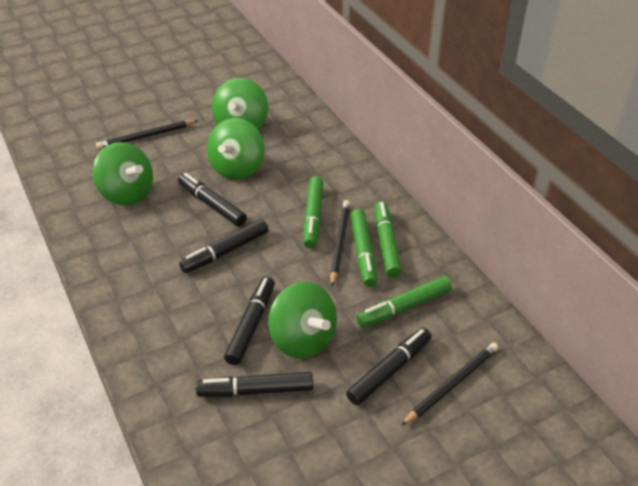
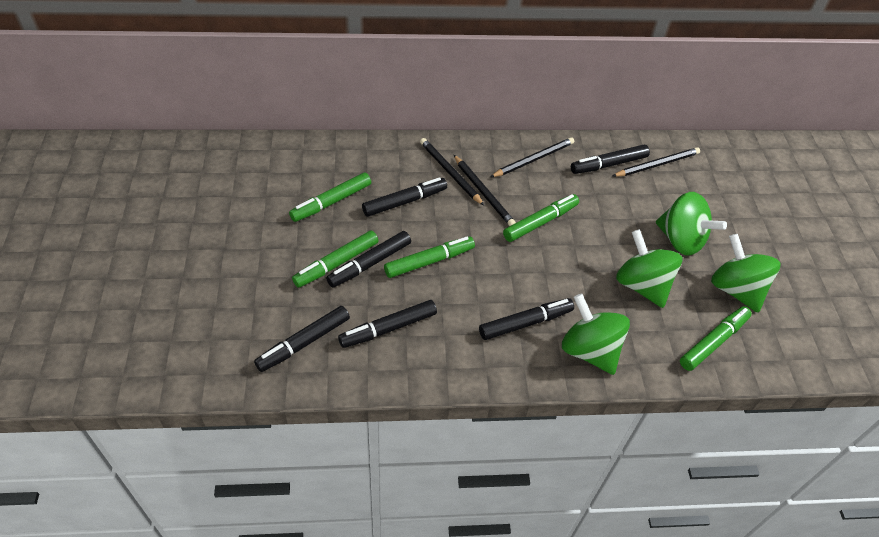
black marker: [178,173,247,226] [179,219,269,273] [196,372,313,397] [224,277,275,365] [346,328,432,405] = 5 -> [254,306,350,372] [326,231,411,288] [338,300,437,348] [362,177,447,217] [479,298,574,340] [571,145,650,174] = 6
black pencil: [96,120,198,149] [330,200,350,286] [401,343,499,426] = 3 -> [420,138,484,206] [454,155,516,226] [490,137,574,177] [613,147,700,177] = 4
green marker: [303,176,323,248] [350,209,377,287] [356,276,452,327] [374,201,402,278] = 4 -> [289,172,371,222] [292,230,378,288] [384,236,475,278] [503,194,579,242] [680,306,752,371] = 5

